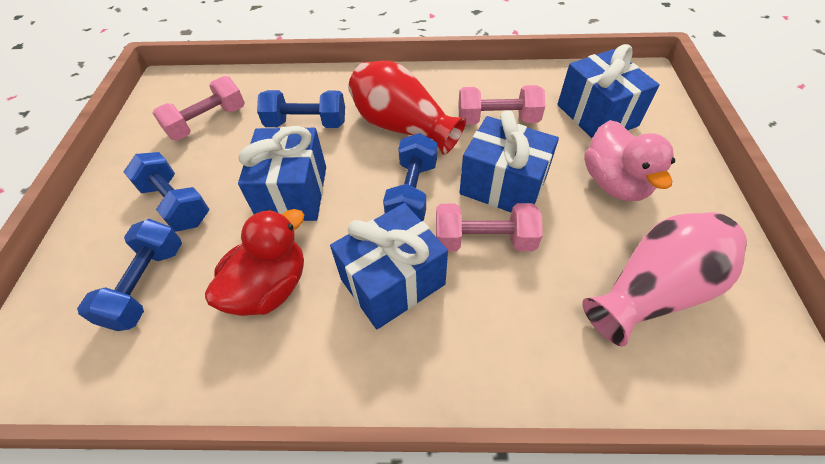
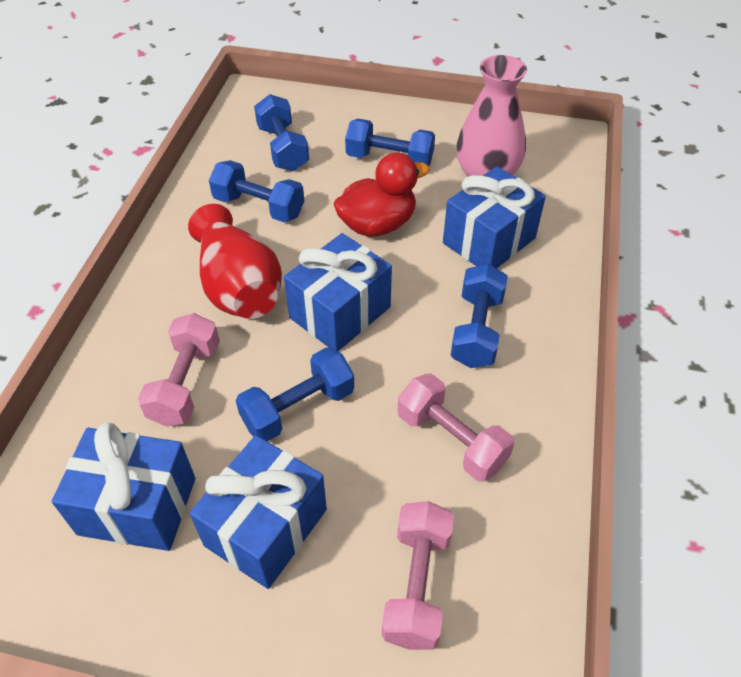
blue dumbbell: [77,219,182,331] [123,152,209,232] [257,90,345,128] [383,133,437,221] = 4 -> [209,160,304,222] [236,347,354,442] [254,94,309,171] [345,119,435,166] [451,264,508,368] = 5
pink duck: [584,120,675,201] = 1 -> none = 0

